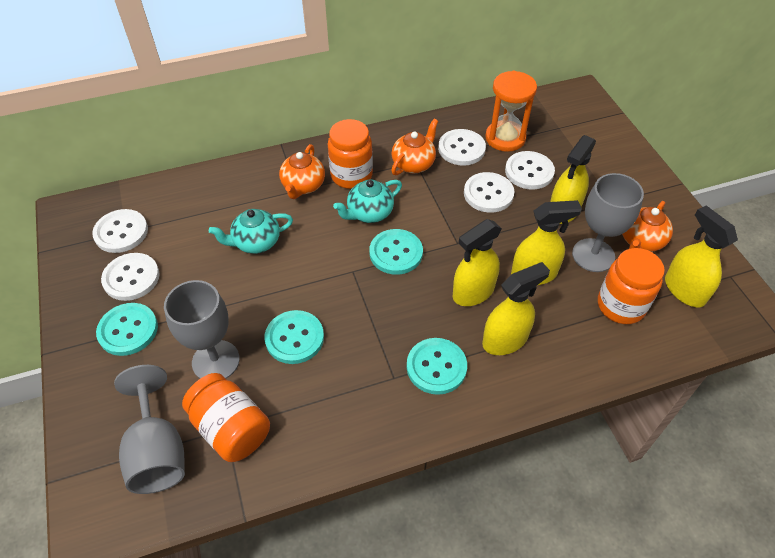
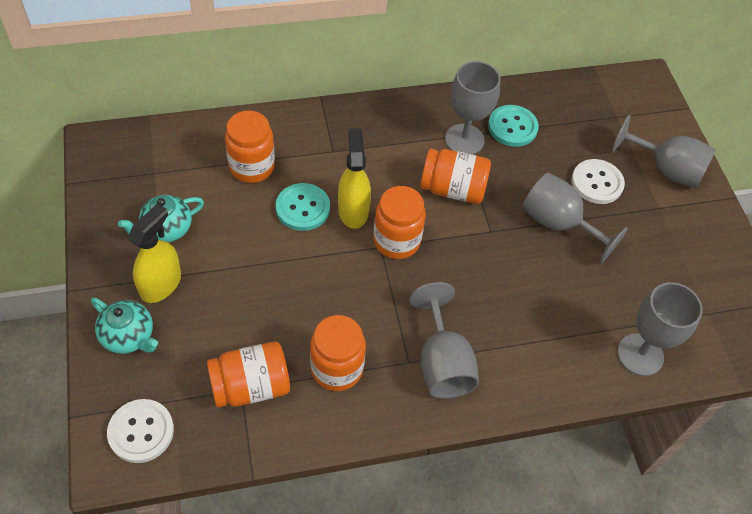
grey goblet: [114,365,185,494] [164,280,240,378] [572,173,644,272] = 3 -> [409,282,479,399] [445,61,501,155] [522,173,628,264] [611,115,716,188] [618,282,703,376] = 5
orange hourglass: [485,71,537,152] = 1 -> none = 0
orange jar: [182,373,270,462] [328,119,373,189] [598,248,665,324] = 3 -> [207,342,290,408] [225,111,275,183] [310,315,366,391] [373,186,426,259] [420,149,491,204] = 5
orange teapot: [279,144,325,199] [391,119,438,175] [622,201,673,252] = 3 -> none = 0
turquoise button: [96,303,158,356] [265,310,324,364] [369,229,423,275] [407,338,467,395] = 4 -> [276,183,330,231] [488,105,539,147] = 2
white button: [92,209,148,253] [101,253,160,301] [438,129,486,166] [464,172,514,213] [505,151,555,190] = 5 -> [107,399,174,463] [571,159,625,204] = 2
yellow spray bottle: [453,219,502,306] [482,262,550,355] [511,200,582,285] [550,135,596,224] [665,205,738,307] = 5 -> [127,204,181,303] [338,128,371,229] = 2

